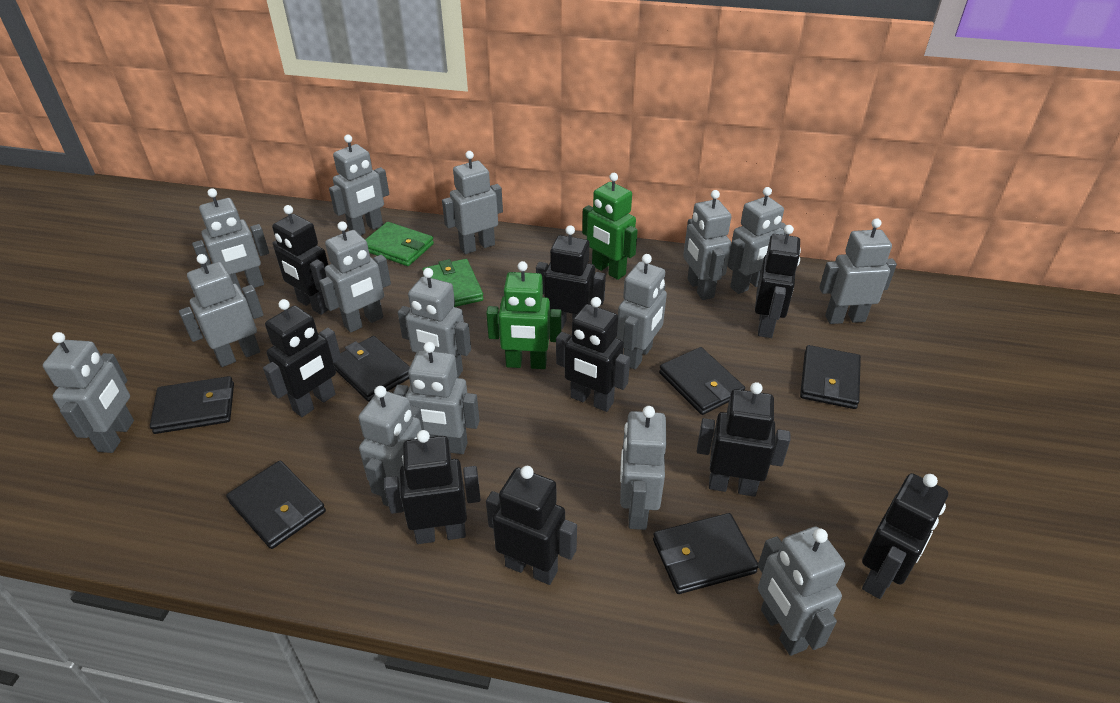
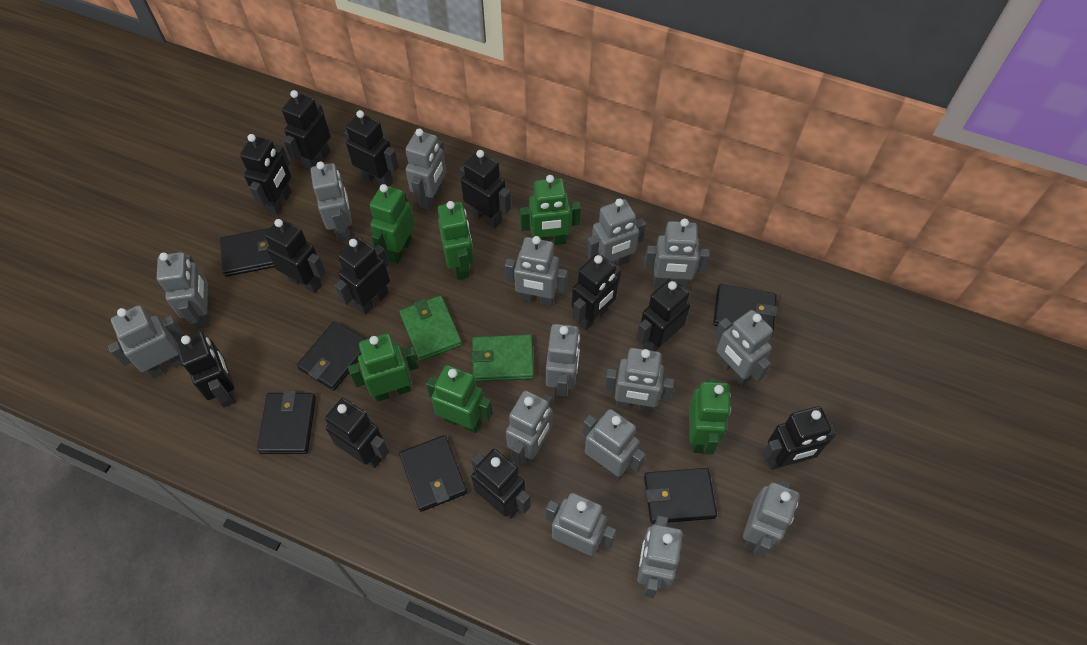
black robot: [263,299,341,417] [272,205,329,315] [384,430,481,544] [486,466,577,585] [536,225,606,329] [556,297,630,412] [697,382,790,497] [755,225,801,338] [862,473,948,599] = 9 -> [175,331,236,407] [240,134,292,215] [265,219,326,293] [282,90,331,172] [325,398,389,468] [335,237,390,315] [344,110,399,186] [459,150,511,228] [471,449,531,519] [572,253,622,330] [636,279,690,351] [762,406,838,470] = 12
green robot: [486,261,562,369] [582,173,638,280] = 2 -> [348,333,419,402] [370,184,415,264] [426,365,493,433] [438,201,474,280] [520,175,581,245] [689,379,731,454] = 6

